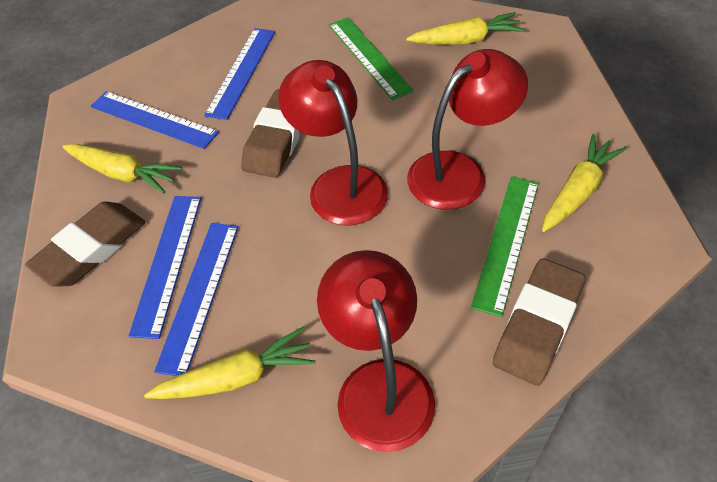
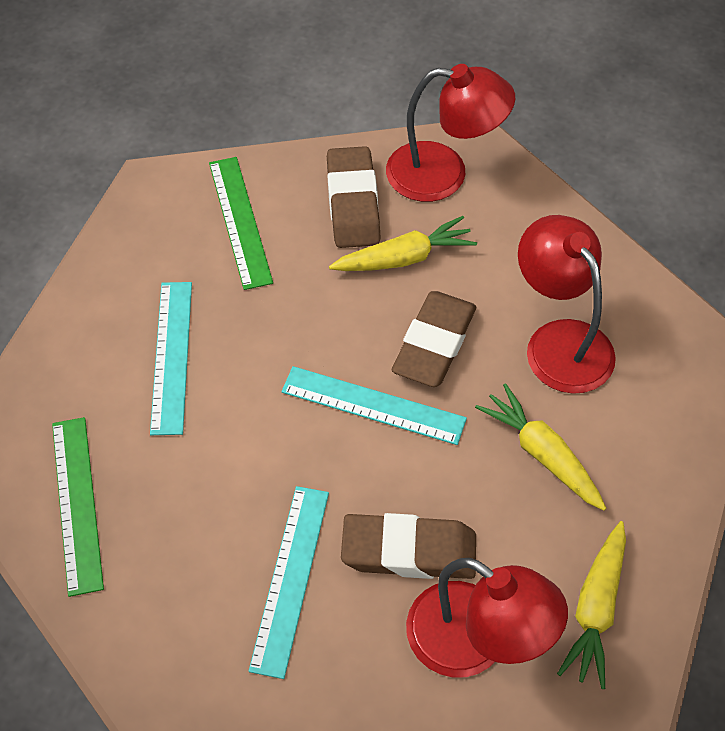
blue ruler: [91,91,219,149] [129,196,201,339] [154,223,238,376] [204,28,275,120] = 4 -> none = 0
turquoise ruler: none = 0 -> [150,282,192,435] [249,486,329,679] [281,366,467,445] = 3
yellow carrot: [62,144,182,193] [144,327,315,399] [406,12,525,45] [542,134,626,232] = 4 -> [329,216,477,271] [475,383,606,511] [557,521,626,689] = 3

